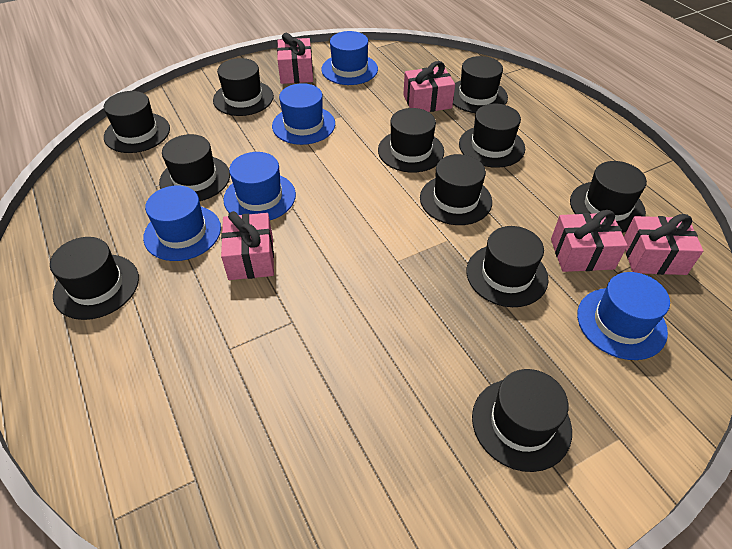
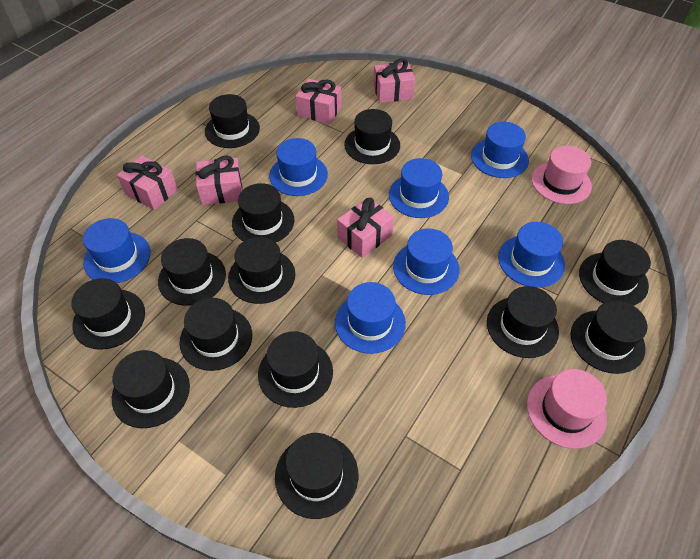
black hat: [50,237,139,320] [104,91,170,153] [159,134,230,201] [213,58,274,116] [378,108,444,173] [420,154,492,225] [453,56,508,113] [459,104,525,168] [466,226,549,307] [472,369,572,472] [570,161,647,233] = 11 -> [72,278,145,350] [112,350,190,428] [158,238,226,306] [179,298,252,371] [205,94,260,148] [228,237,295,304] [232,183,294,242] [258,331,333,408] [275,433,358,519] [344,109,400,164] [487,286,559,358] [571,300,647,374] [579,240,651,306] = 13
blue hat: [143,185,221,261] [223,152,296,220] [272,83,335,145] [321,31,378,85] [577,272,670,360] = 5 -> [83,218,150,283] [269,138,328,196] [335,282,406,354] [389,158,449,218] [393,228,460,295] [471,122,529,178] [498,222,565,288] = 7
pink hat: none = 0 -> [527,369,607,449] [531,145,592,204] = 2

